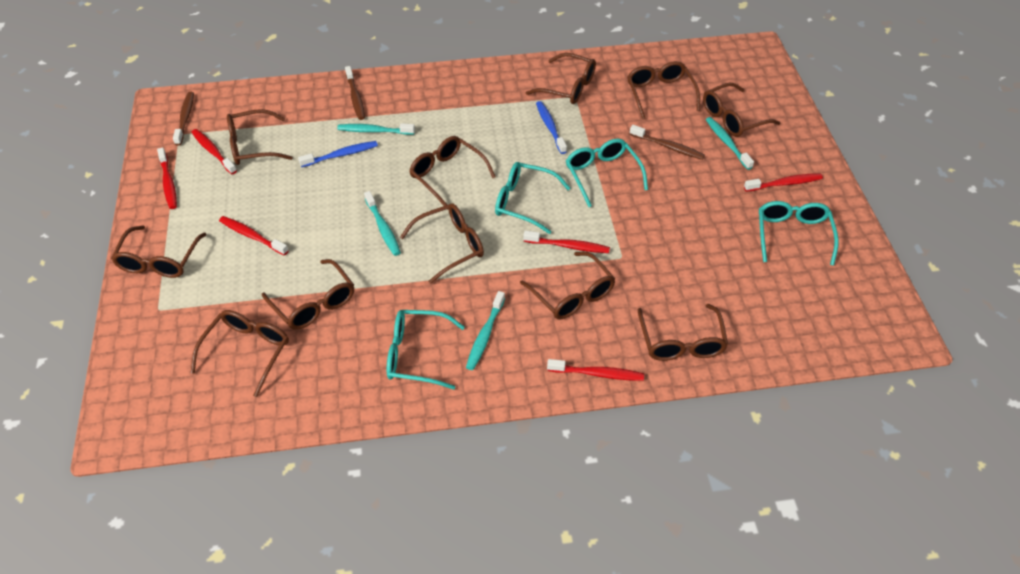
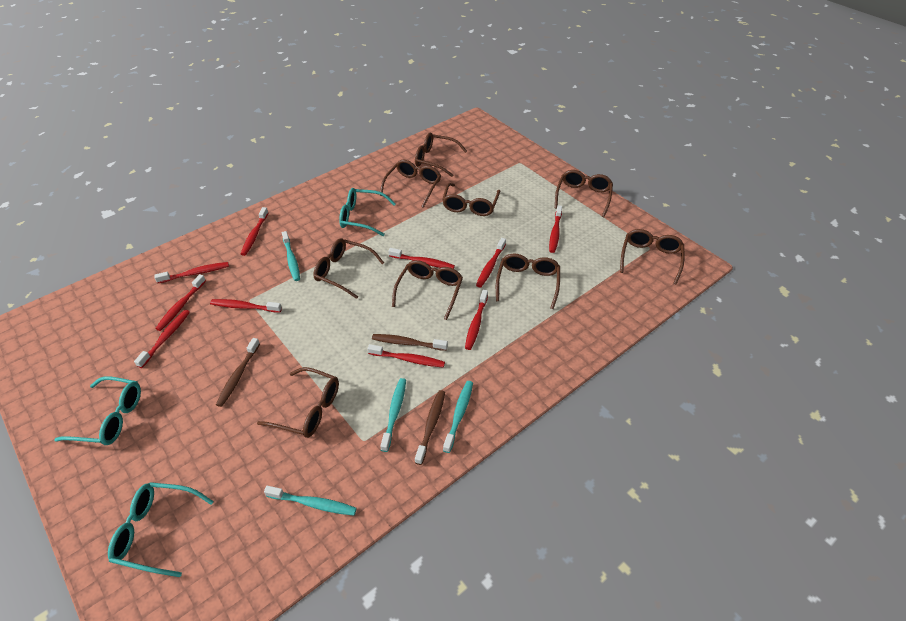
blue toothbrush: [298,141,378,167] [536,101,567,154] = 2 -> none = 0
brown glasses: [111,225,207,278] [191,310,289,397] [227,109,293,165] [262,259,354,330] [400,203,484,284] [409,136,496,210] [520,252,615,319] [526,53,596,104] [627,61,700,119] [638,304,728,361] [703,82,780,137] = 11 -> [257,367,339,438] [313,238,384,299] [380,160,441,208] [392,260,463,320] [415,133,467,177] [442,183,500,216] [496,254,560,309] [555,170,613,217] [620,229,684,284] = 9
red toothbrush: [157,148,177,209] [191,129,237,174] [219,216,289,256] [523,231,610,253] [547,359,644,381] [744,173,823,192] = 6 -> [134,310,190,368] [154,262,229,283] [155,274,206,331] [210,299,282,313] [241,207,268,256] [368,344,445,368] [389,248,455,269] [465,289,488,350] [476,238,506,288] [549,205,562,253] = 10
turquoise glasses: [387,310,465,389] [495,162,570,234] [566,139,648,207] [759,201,839,266] = 4 -> [54,376,141,445] [108,482,214,577] [339,188,396,236] = 3

